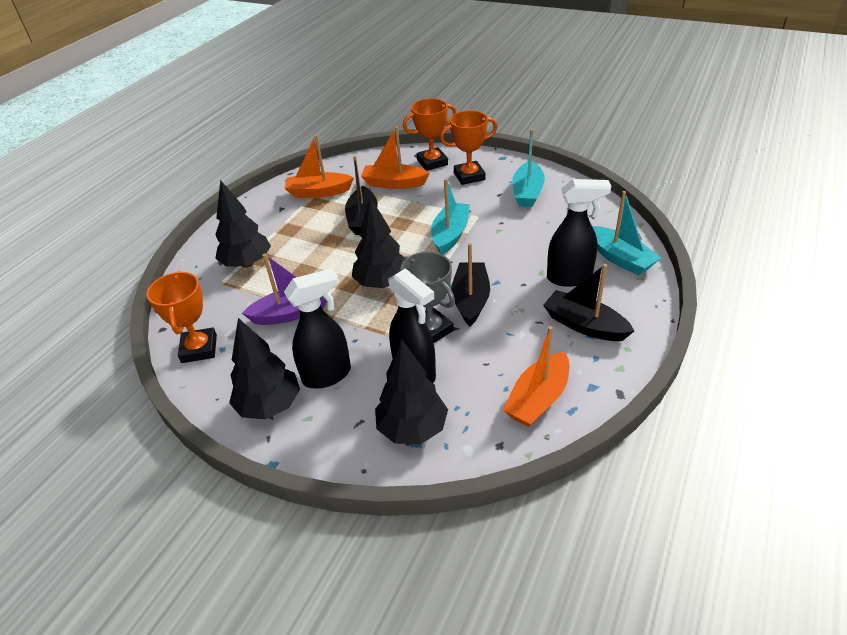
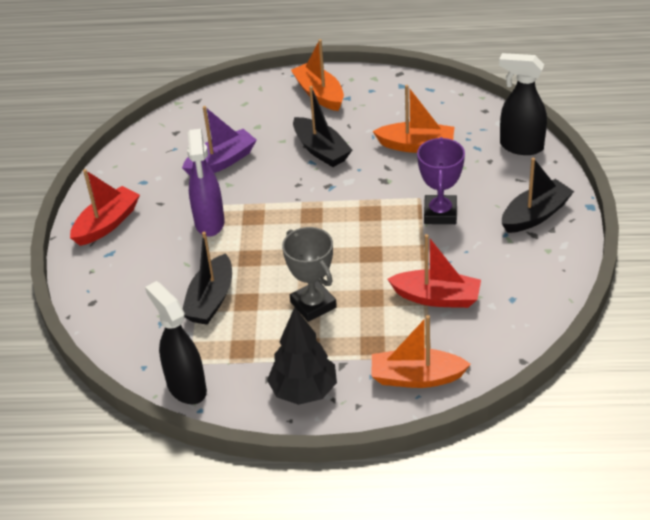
black spray bottle: [284,268,351,389] [388,268,436,383] [547,179,611,287] = 3 -> [145,281,207,404] [499,53,547,155] = 2
black tree: [215,180,271,268] [229,318,300,419] [352,197,404,288] [375,340,448,444] = 4 -> [267,307,337,405] = 1
orange trophy: [147,271,217,363] [403,98,457,171] [440,110,497,185] = 3 -> none = 0
purple spray bottle: none = 0 -> [187,129,225,237] = 1
purple trophy: none = 0 -> [417,137,465,224] = 1
red boat: none = 0 -> [70,169,140,246] [388,234,481,308] = 2
turquoise boat: [431,179,470,255] [512,129,545,207] [592,191,661,276] = 3 -> none = 0

